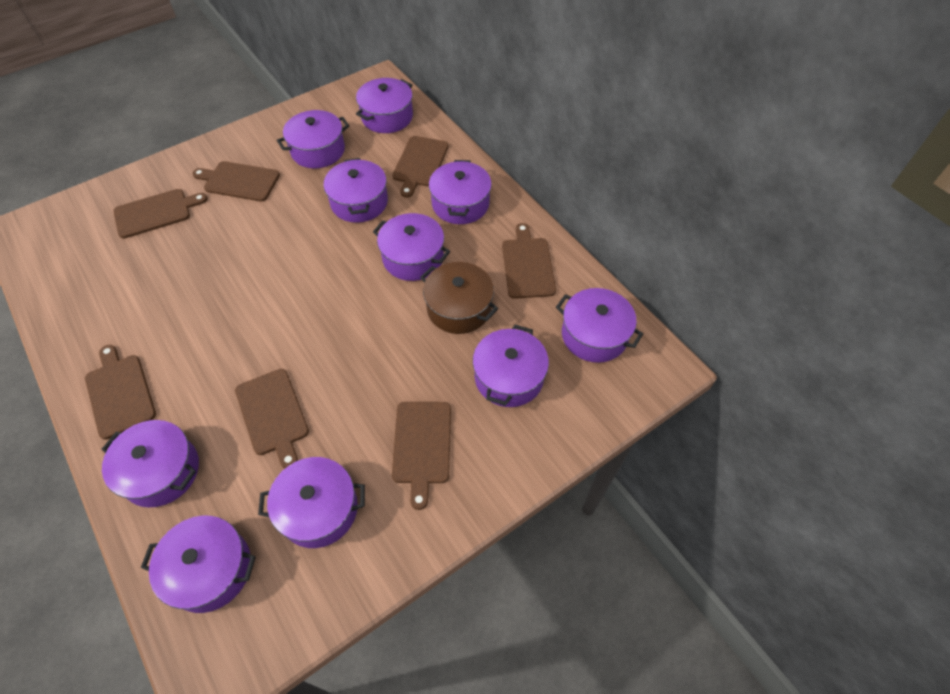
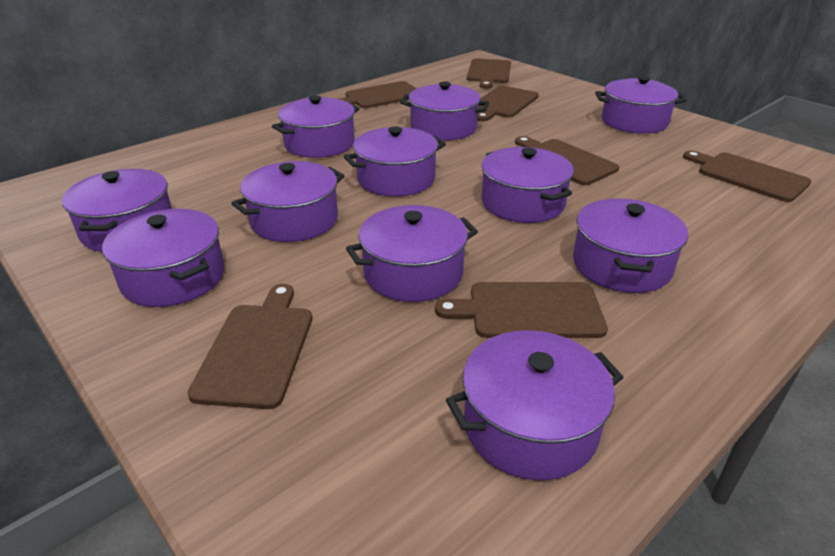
brown pot: [420,262,498,334] = 1 -> none = 0
purple pot: [102,420,199,507] [141,516,256,613] [258,457,365,548] [277,110,349,168] [324,158,388,223] [356,78,413,133] [373,213,450,281] [429,160,492,224] [473,325,549,407] [556,288,643,363] = 10 -> [62,169,172,252] [102,209,224,307] [231,161,344,242] [272,95,360,158] [344,126,446,197] [346,205,478,302] [400,82,489,141] [446,330,624,480] [481,147,574,223] [573,198,688,293] [595,76,686,134] = 11

